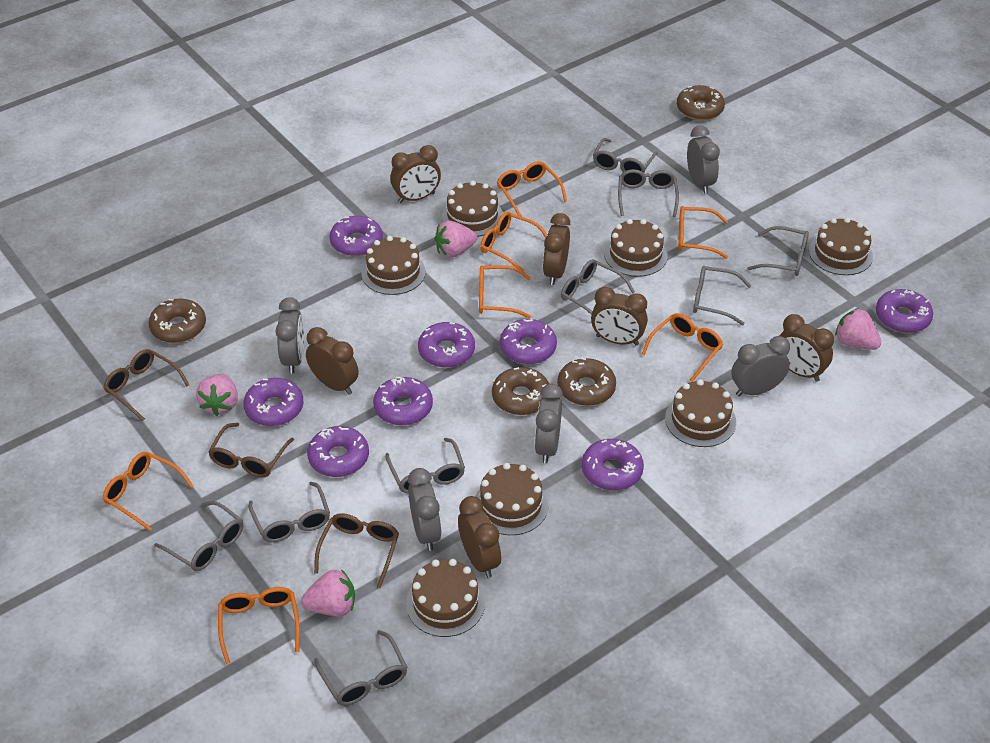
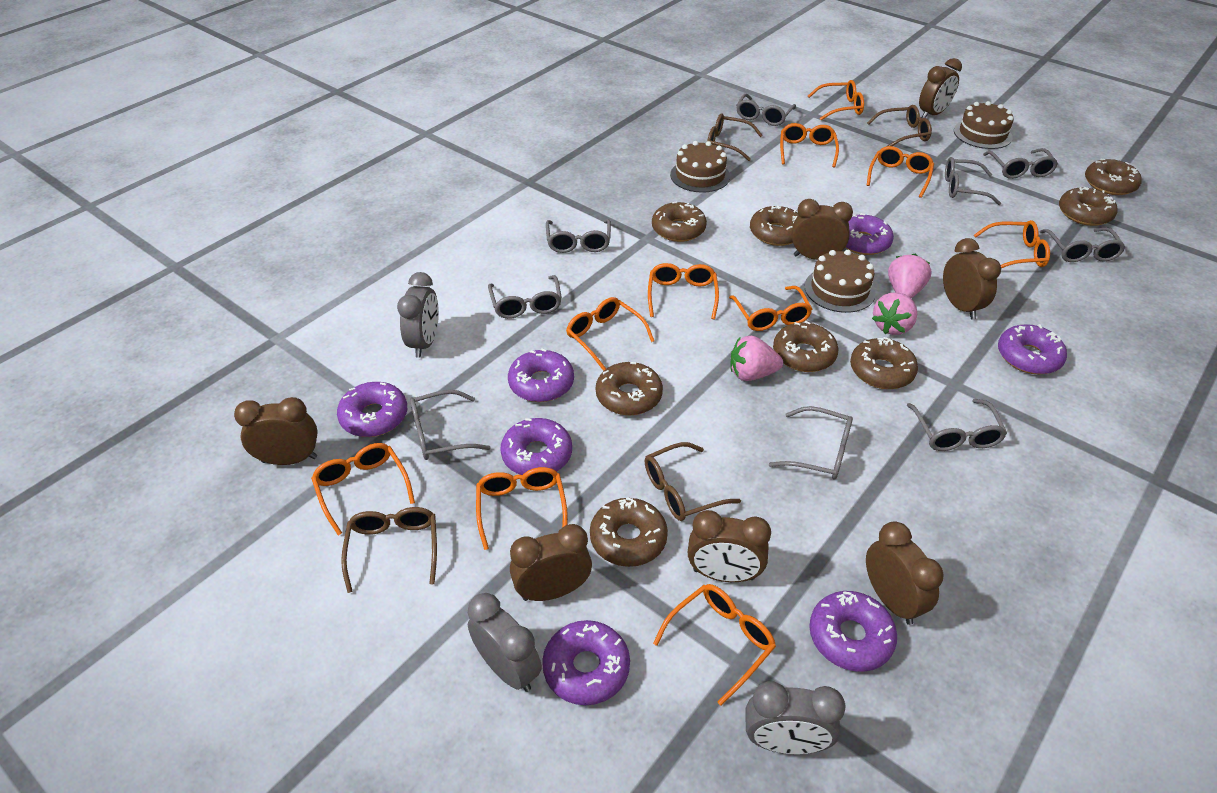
brown cake: [361,236,426,295] [406,559,485,637] [442,181,503,237] [475,463,548,535] [604,219,668,277] [665,379,736,447] [809,217,873,275] = 7 -> [670,141,730,193] [805,250,876,313] [954,101,1014,149] = 3
brown clock: [306,327,359,395] [390,145,441,203] [458,496,501,578] [543,213,570,285] [591,287,648,346] [779,314,834,382] = 6 -> [234,397,318,465] [510,524,592,601] [688,510,771,582] [792,199,853,260] [866,521,944,625] [919,58,962,118] [943,238,1001,319] = 7
brown donut: [148,299,206,343] [492,367,549,415] [557,357,616,406] [677,85,725,120] = 4 -> [590,497,668,567] [596,362,663,415] [652,202,707,242] [750,205,799,246] [773,321,839,372] [850,337,918,389] [1059,187,1118,226] [1085,158,1142,195] = 8
brown glasses: [104,349,189,421] [208,422,294,478] [314,513,399,588] = 3 -> [341,507,437,593] [645,442,741,521] [707,114,763,161] [867,105,932,147] = 4
grey clock: [276,297,304,374] [408,468,441,551] [535,384,563,463] [687,126,720,194] [731,336,790,397] = 5 -> [397,272,439,357] [468,593,542,692] [746,681,846,754] = 3
orange glasses: [103,452,193,531] [218,587,300,664] [479,265,531,318] [480,212,547,272] [497,161,567,217] [642,313,723,382] [678,206,728,259] = 7 -> [311,443,415,535] [476,467,568,550] [566,297,654,371] [648,263,719,319] [653,584,776,706] [729,286,812,331] [780,123,839,168] [808,80,864,120] [867,146,934,198] [974,220,1050,268] = 10
pink strawberry: [196,374,238,416] [301,569,355,616] [435,221,477,258] [835,308,881,350] = 4 -> [730,336,783,381] [872,292,917,335] [888,254,932,298] = 3
purple donut: [243,378,303,426] [307,426,369,477] [329,216,383,256] [373,377,433,425] [418,322,475,368] [500,319,557,364] [582,439,644,490] [876,289,933,333] = 8 -> [337,382,407,437] [501,418,572,475] [508,348,574,402] [542,620,630,705] [809,591,897,672] [845,213,894,255] [998,324,1067,374] = 7

